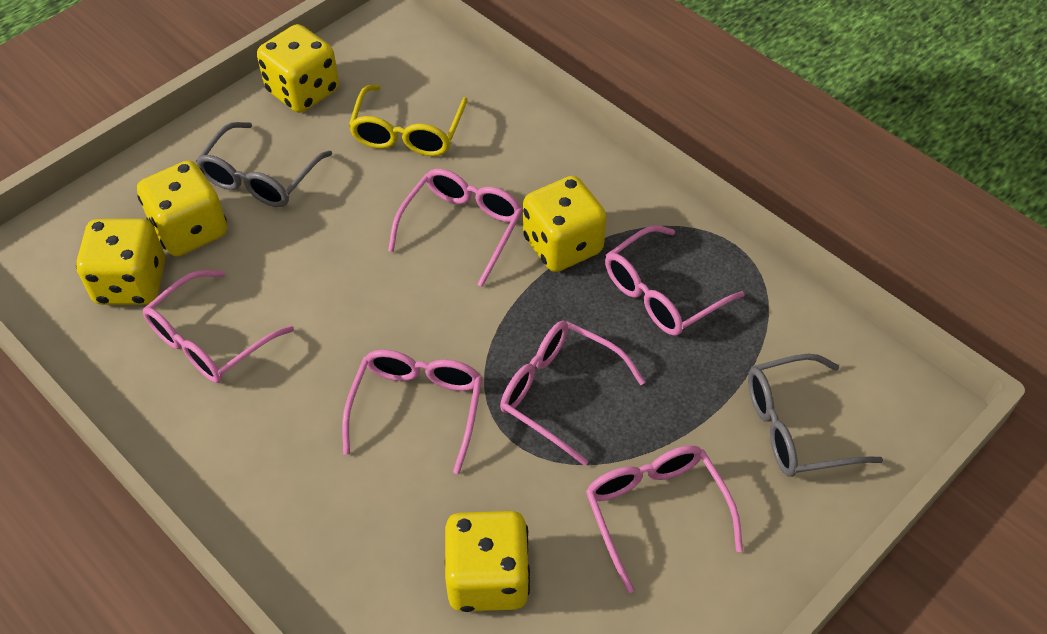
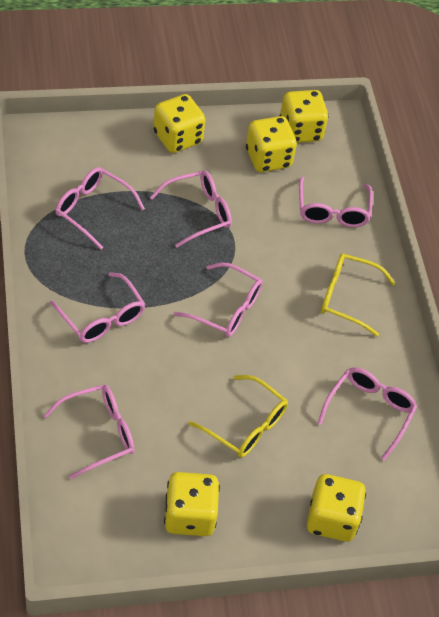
grey glasses: [196,122,332,207] [748,354,883,477] = 2 -> none = 0
pink glasses: [143,270,294,383] [342,349,482,474] [388,169,523,287] [500,321,645,466] [586,445,743,593] [605,225,745,336] = 6 -> [43,384,134,479] [50,272,145,343] [55,167,145,249] [150,170,232,248] [173,262,263,337] [299,177,373,227] [318,368,417,460] = 7
yellow glasses: [349,85,468,156] = 1 -> [189,375,288,458] [321,253,396,336] = 2

